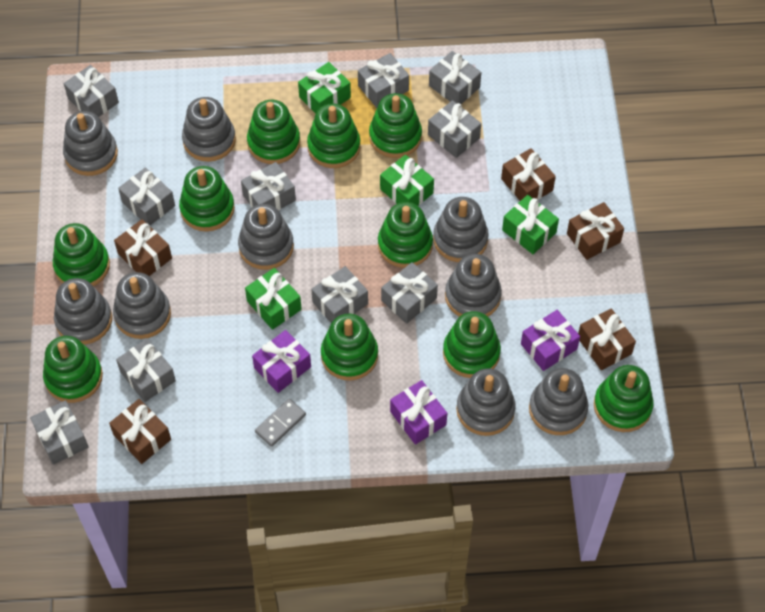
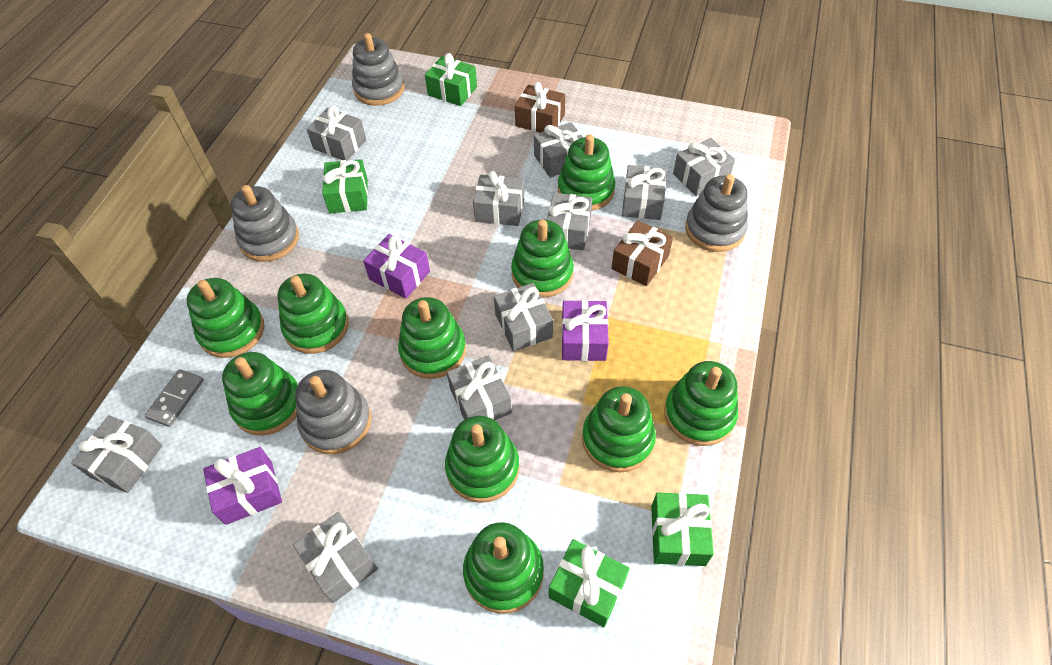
brown gift: [109,399,171,464] [114,219,172,276] [501,148,556,201] [567,202,624,260] [578,308,636,370] = 5 -> [515,82,565,133] [611,220,673,286] = 2
grey stacking toy: [54,278,112,345] [63,111,118,176] [113,272,171,339] [182,97,236,162] [238,204,294,270] [433,197,489,262] [445,254,502,317] [456,368,515,436] [529,368,589,435] = 9 -> [231,185,299,262] [295,370,371,454] [352,33,404,106] [685,174,748,252] = 4

